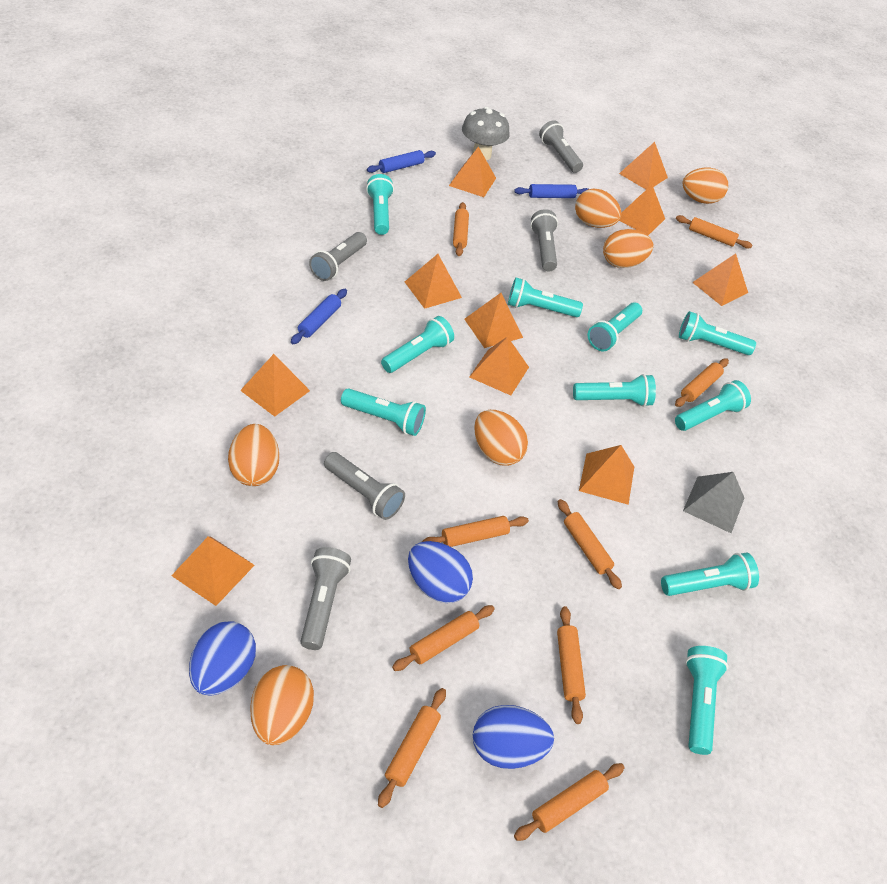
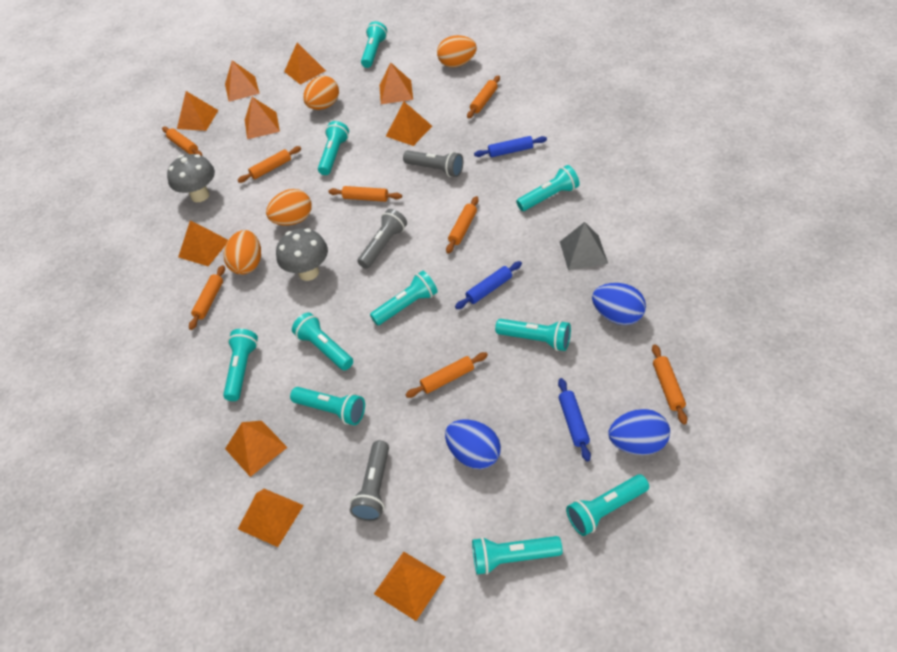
grey flashlight: [300,547,351,650] [309,232,367,281] [324,452,405,520] [530,209,558,271] [539,120,583,173] = 5 -> [350,440,389,521] [357,209,407,269] [403,150,463,177] = 3
grey mushroom: [462,107,510,160] = 1 -> [167,154,215,202] [276,228,328,281] = 2
orange egg: [228,424,279,486] [250,665,314,745] [474,410,528,466] [575,189,621,228] [603,229,654,268] [682,168,728,204] = 6 -> [224,230,261,275] [266,189,312,226] [303,76,339,110] [437,35,477,68] = 4
orange rolling pin: [378,688,446,808] [392,605,495,671] [422,516,529,547] [453,202,469,256] [514,763,625,841] [557,606,586,724] [558,499,622,589] [675,358,729,407] [676,215,752,249] = 9 -> [162,127,202,156] [189,265,225,330] [237,146,301,183] [328,186,402,202] [405,352,488,398] [446,196,479,254] [467,75,500,119] [652,344,688,425] = 8

